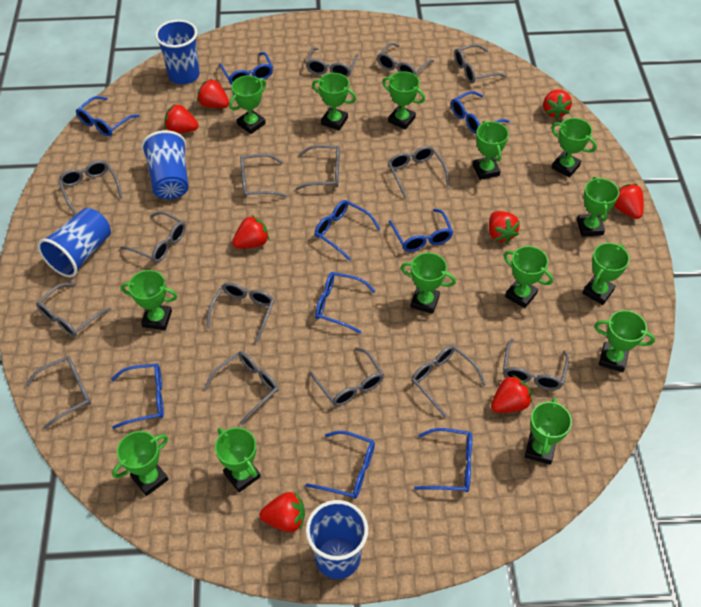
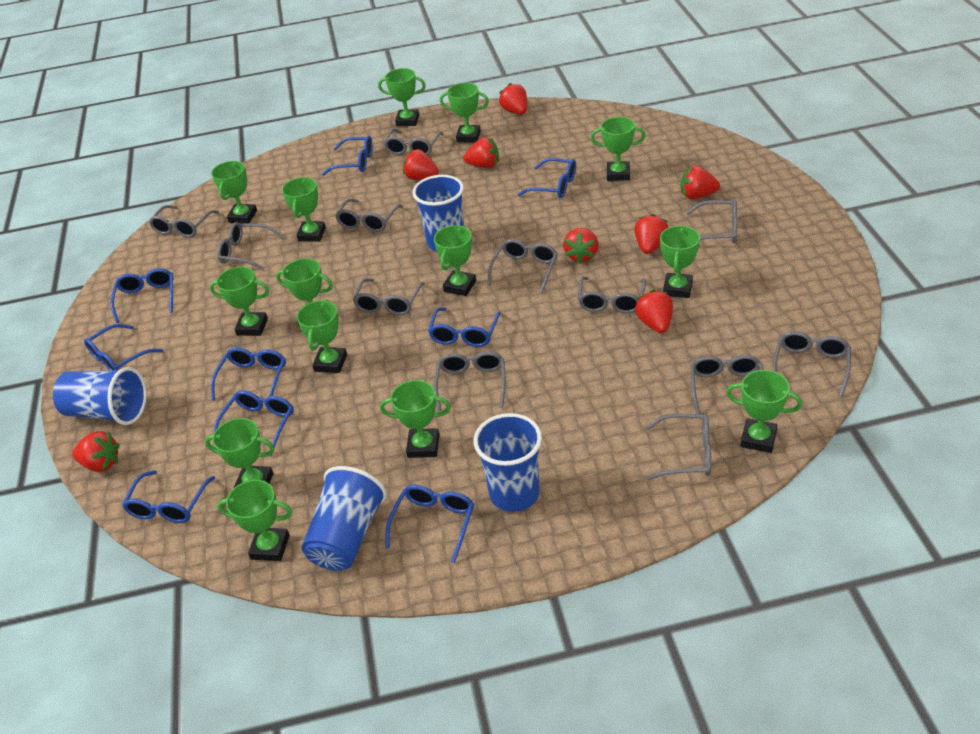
grey glasses: [26,356,91,429] [36,282,111,337] [58,160,123,215] [120,211,186,263] [204,351,279,425] [206,282,274,343] [240,154,287,198] [295,145,340,190] [306,47,358,77] [309,347,384,406] [377,42,434,75] [388,146,450,198] [411,345,486,418] [454,44,507,83] [503,339,569,390] = 15 -> [149,205,219,237] [217,222,283,270] [335,199,403,232] [353,278,425,315] [384,129,444,155] [434,351,506,411] [488,239,558,293] [578,277,646,313] [646,413,711,480] [686,200,737,243] [690,355,764,414] [773,331,851,396] = 12

